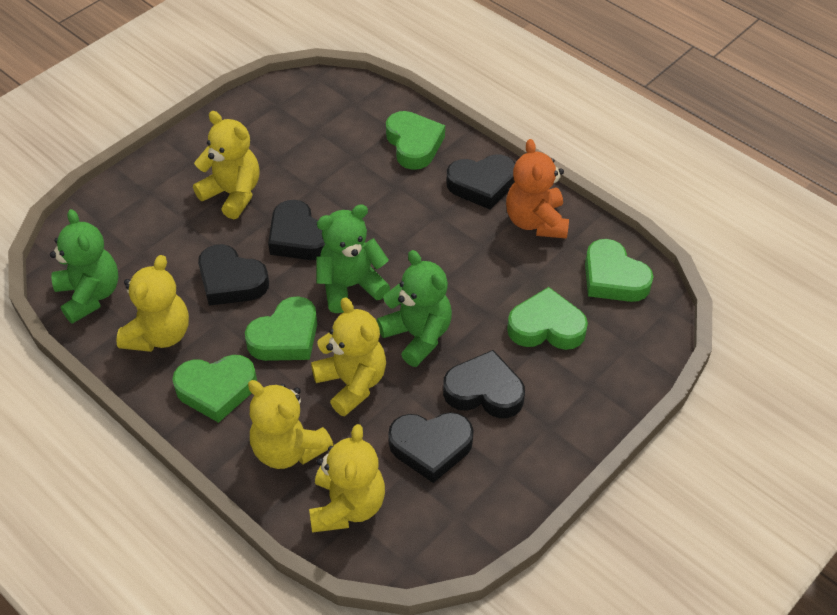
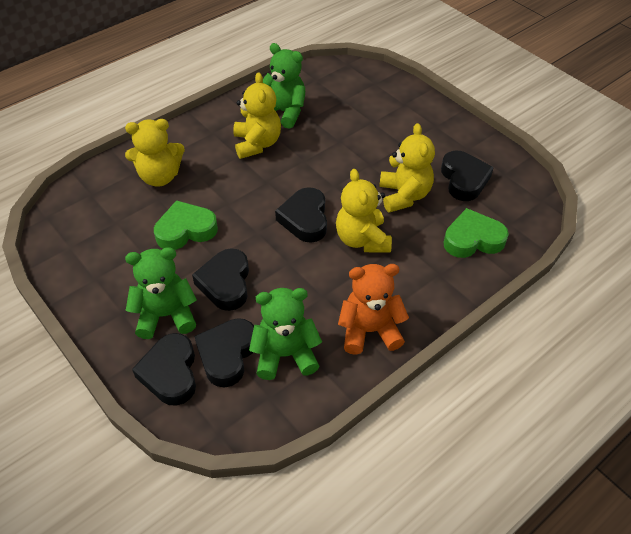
green heart: [172,355,257,423] [245,296,317,361] [386,111,445,170] [507,287,588,350] [585,239,654,302] = 5 -> [154,200,218,250] [444,208,509,258] = 2
yellow teddy bear: [116,255,189,352] [193,111,260,219] [248,380,333,469] [309,424,385,533] [311,297,386,416] = 5 -> [125,119,185,187] [233,73,281,159] [336,169,392,253] [379,123,435,213] = 4

